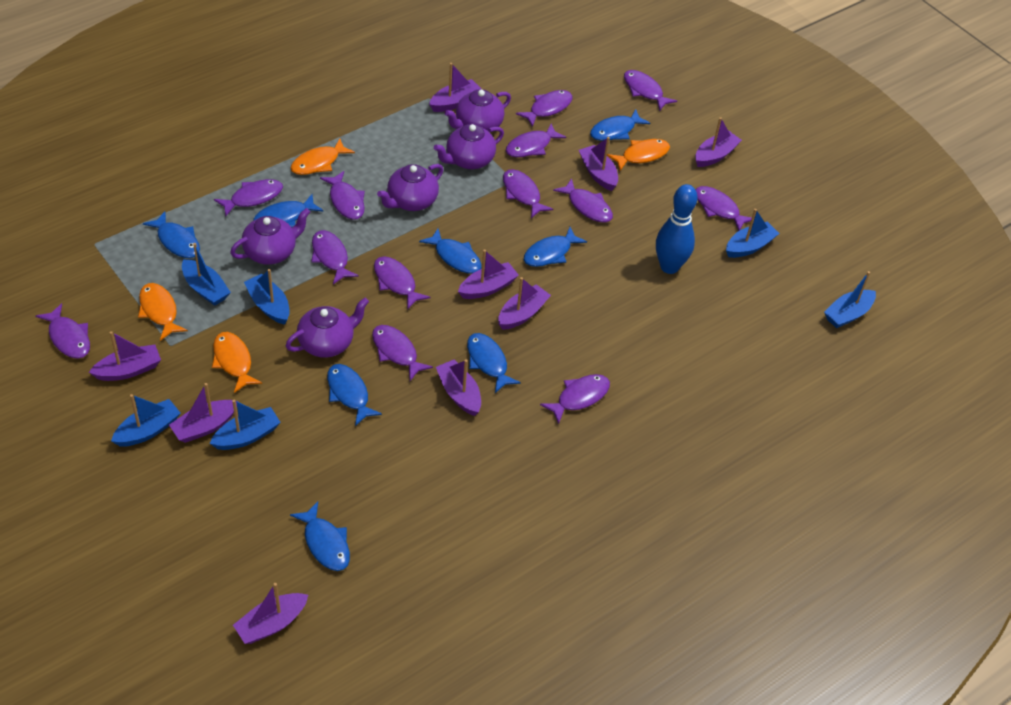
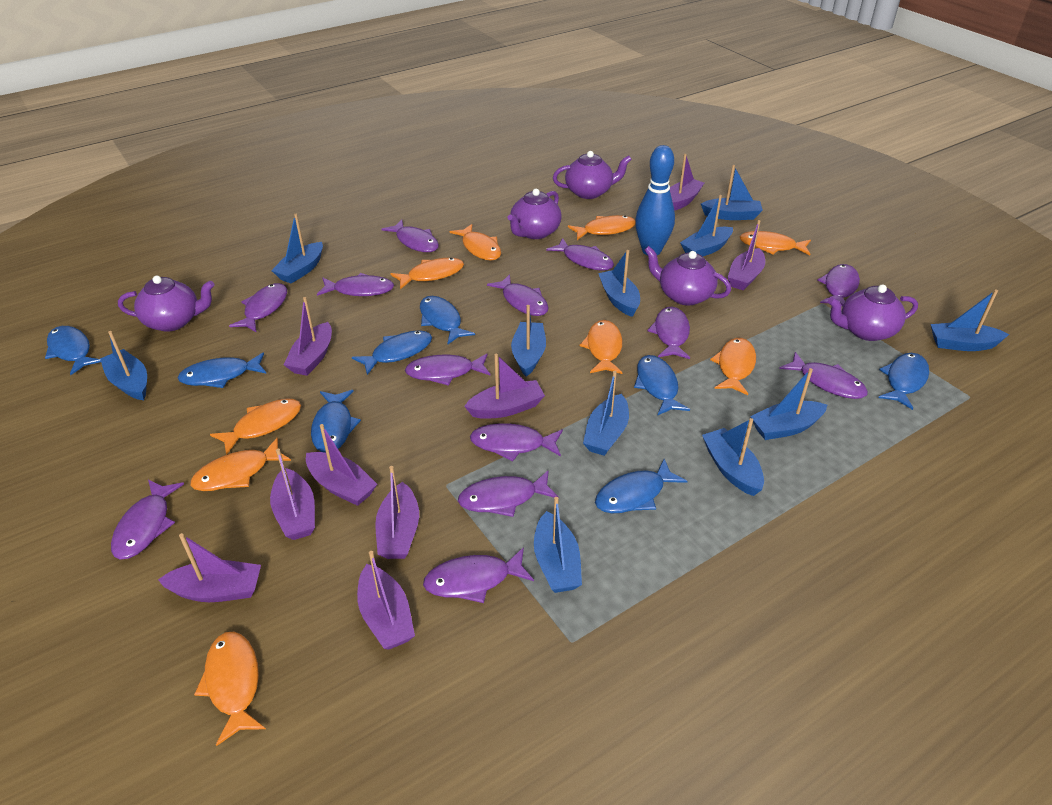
blue boat: [111,394,181,447] [182,243,231,306] [210,400,281,450] [244,269,290,325] [726,209,780,258] [824,271,876,328] = 6 -> [100,331,147,400] [271,214,323,283] [511,305,546,376] [534,497,582,593] [583,371,629,456] [598,250,640,317] [680,195,733,256] [701,165,763,220] [702,418,764,496] [750,368,827,440] [930,289,1009,351] = 11
orange fish: [138,283,188,341] [212,332,262,393] [290,139,355,175] [607,139,670,171] = 4 -> [190,438,291,491] [194,632,266,746] [210,398,301,455] [390,258,464,289] [450,224,501,261] [568,215,636,240] [579,320,623,374] [710,338,756,395] [740,231,811,255] = 9

